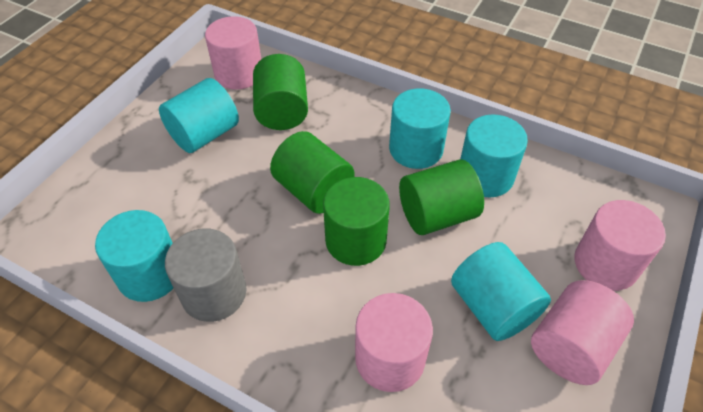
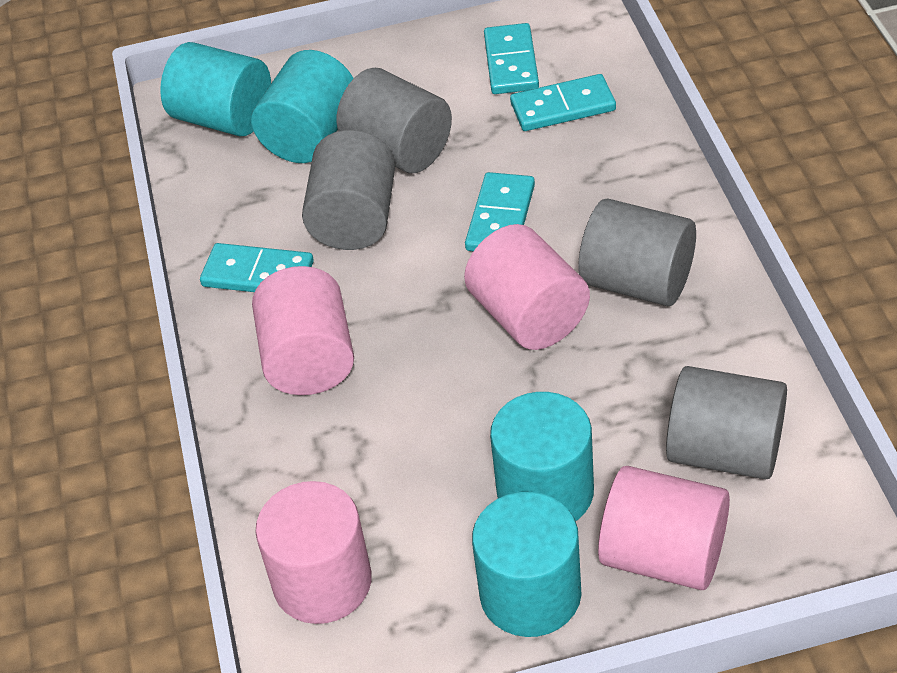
green cylinder: [253,54,308,130] [270,131,354,214] [323,177,390,266] [399,159,484,235] = 4 -> none = 0
grey cylinder: [165,228,247,322] = 1 -> [302,130,395,250] [336,68,452,173] [578,199,696,306] [666,366,787,479] = 4
turquoise cylinder: [95,210,173,302] [159,78,239,153] [389,88,451,169] [451,242,551,341] [460,114,528,197] = 5 -> [160,42,271,136] [251,50,354,163] [472,492,582,637] [490,392,594,521] = 4
turquoise domino: none = 0 -> [200,243,314,292] [465,172,535,251] [484,23,539,94] [510,74,616,131] = 4

